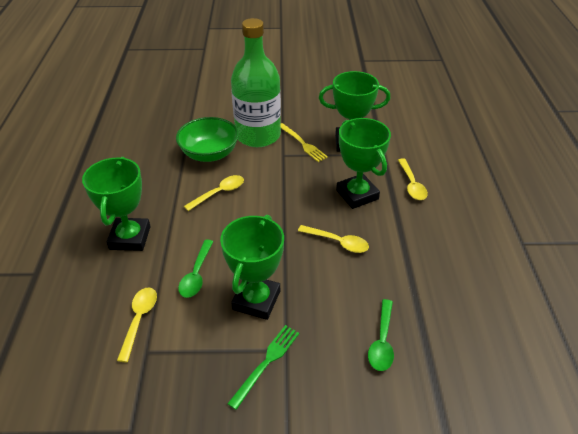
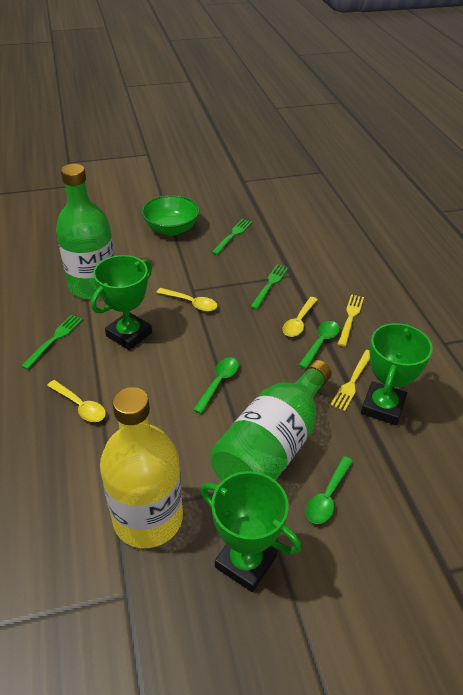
green bottle: [231,18,281,147] = 1 -> [56,164,115,299] [210,360,332,481] = 2
green fork: [227,325,299,410] = 1 -> [21,315,83,370] [211,219,252,255] [250,265,288,310] = 3
green spoon: [178,240,213,298] [368,299,394,371] = 2 -> [193,357,239,414] [299,321,339,369] [306,456,353,524] = 3
green trophy: [82,157,151,251] [220,215,284,320] [319,71,390,152] [336,118,391,209] = 4 -> [91,255,152,350] [200,471,301,592] [361,323,433,425] = 3
yellow bottle: none = 0 -> [100,387,183,548] = 1
yellow fork: [281,123,328,162] = 1 -> [331,350,370,411] [338,294,364,347] = 2
yellow spoon: [117,288,157,362] [184,175,244,211] [298,225,369,253] [398,158,428,200] = 4 -> [47,380,106,422] [156,288,217,312] [282,297,318,337] = 3

